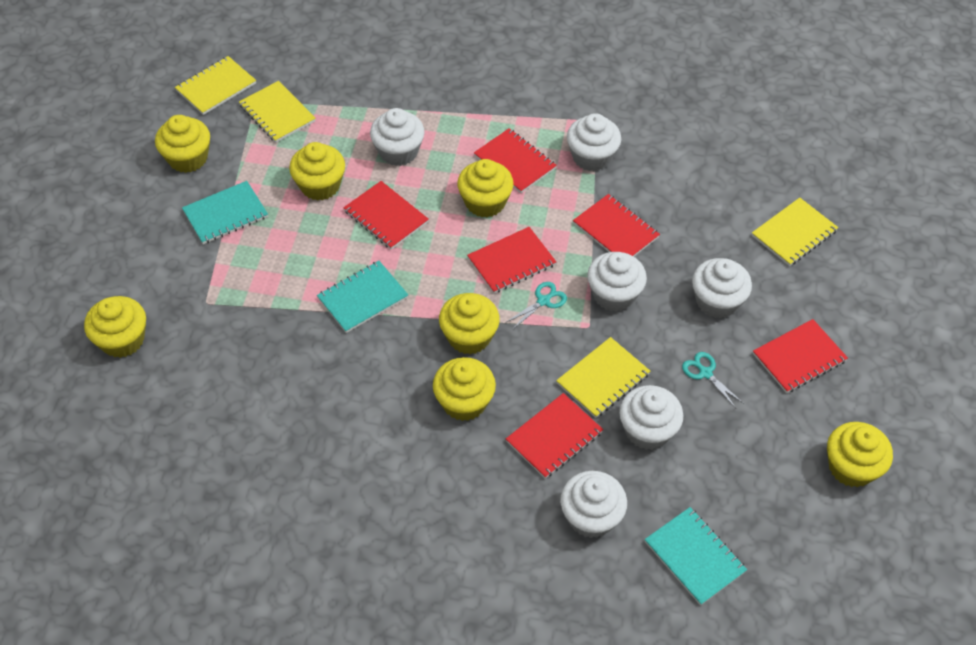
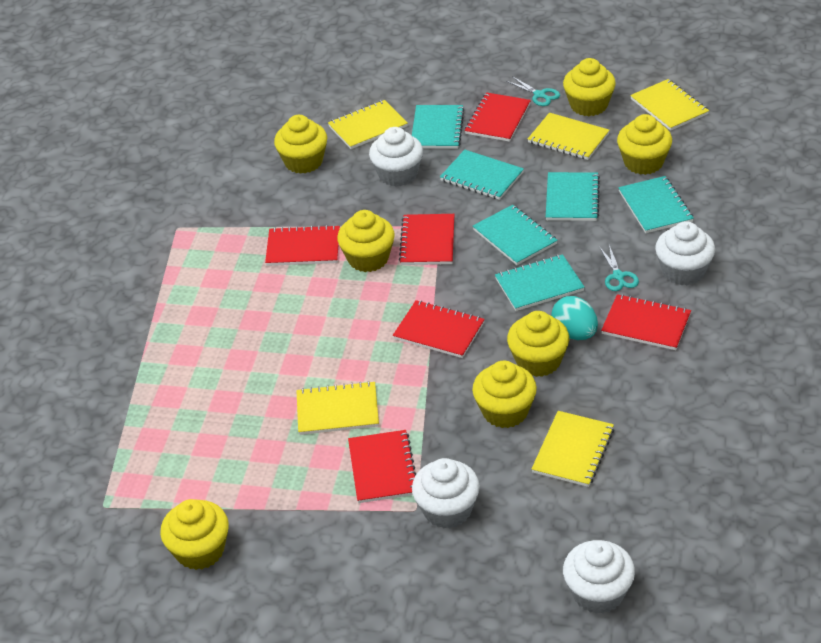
turquoise egg: none = 0 -> [551,296,598,340] = 1
turquoise notebook: [182,181,268,244] [317,261,408,333] [645,507,747,606] = 3 -> [412,105,464,149] [440,150,524,200] [473,205,558,265] [495,254,585,311] [546,172,600,221] [618,176,694,233] = 6
white cupcake: [370,108,425,166] [560,471,627,538] [567,113,621,171] [587,252,647,312] [619,385,683,450] [692,258,752,318] = 6 -> [369,127,423,186] [412,458,480,528] [563,540,635,614] [655,221,715,285] = 4
yellow notebook: [175,56,256,115] [239,81,316,143] [556,337,650,418] [752,198,838,266] = 4 -> [296,381,379,435] [328,100,408,149] [528,113,610,160] [532,411,614,487] [630,79,709,131] = 5

